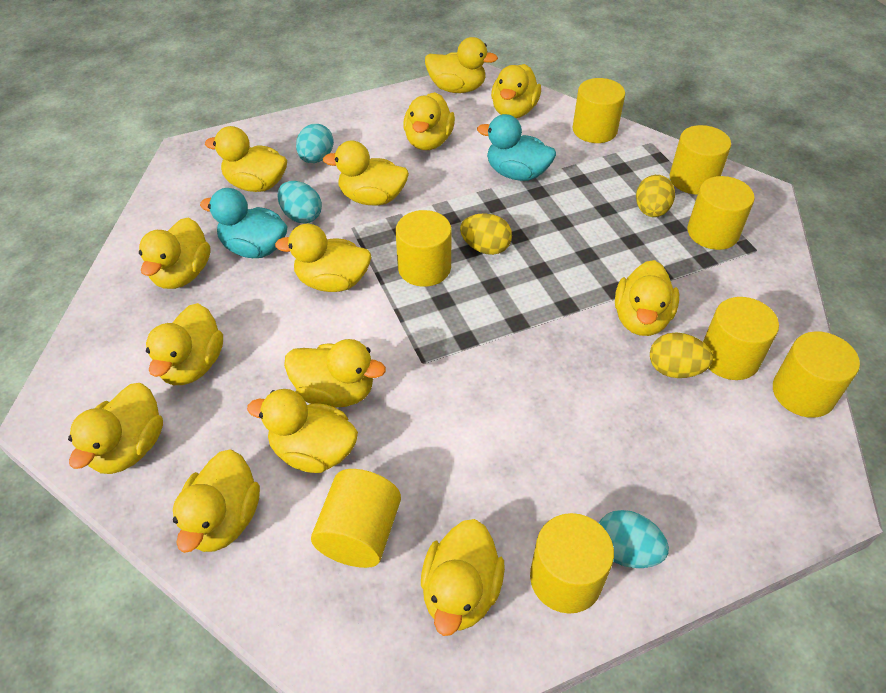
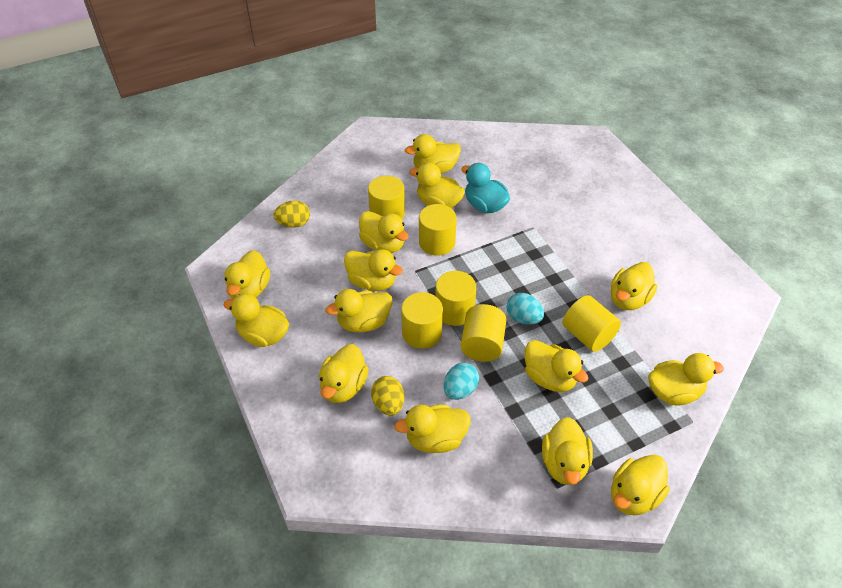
turquoise duck: [200,188,288,258] [477,114,556,181] = 2 -> [461,163,510,213] = 1
turquoise egg: [277,181,322,224] [296,124,334,163] [599,510,669,568] = 3 -> [444,362,479,400] [506,293,544,325] = 2
yellow cylinder: [311,469,401,568] [396,210,452,287] [530,513,614,614] [573,78,625,143] [670,125,731,195] [687,176,755,250] [703,297,779,380] [773,331,860,418] = 8 -> [368,176,405,219] [401,292,443,349] [419,204,457,256] [435,271,476,326] [460,304,507,362] [563,295,621,352] = 6
yellow egg: [460,213,512,255] [636,175,675,217] [650,332,713,378] = 3 -> [273,201,310,228] [371,376,405,416] = 2

